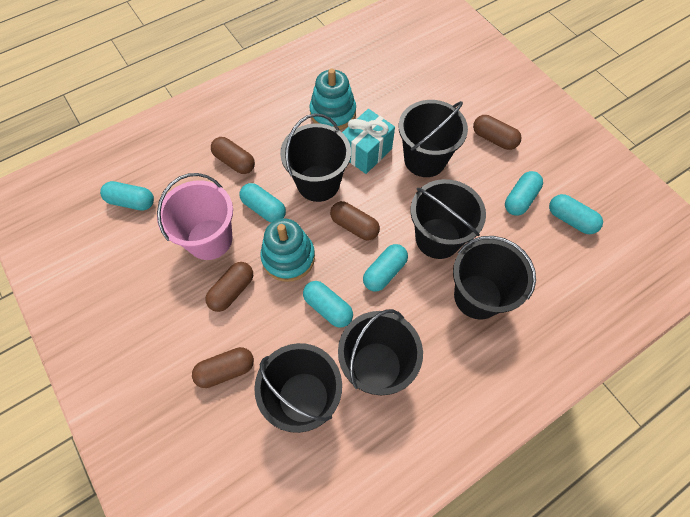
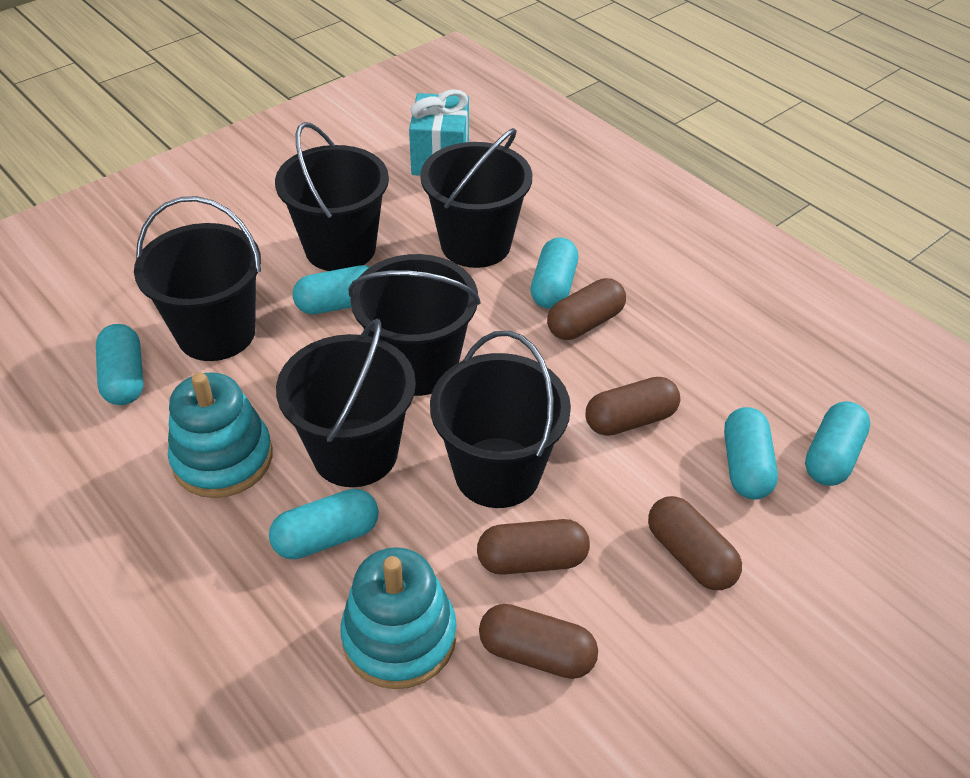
pink bucket: [157,173,233,260] = 1 -> none = 0

